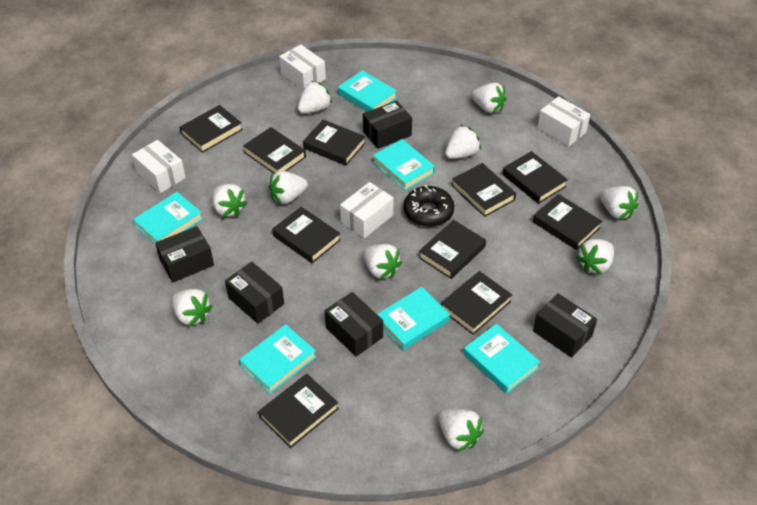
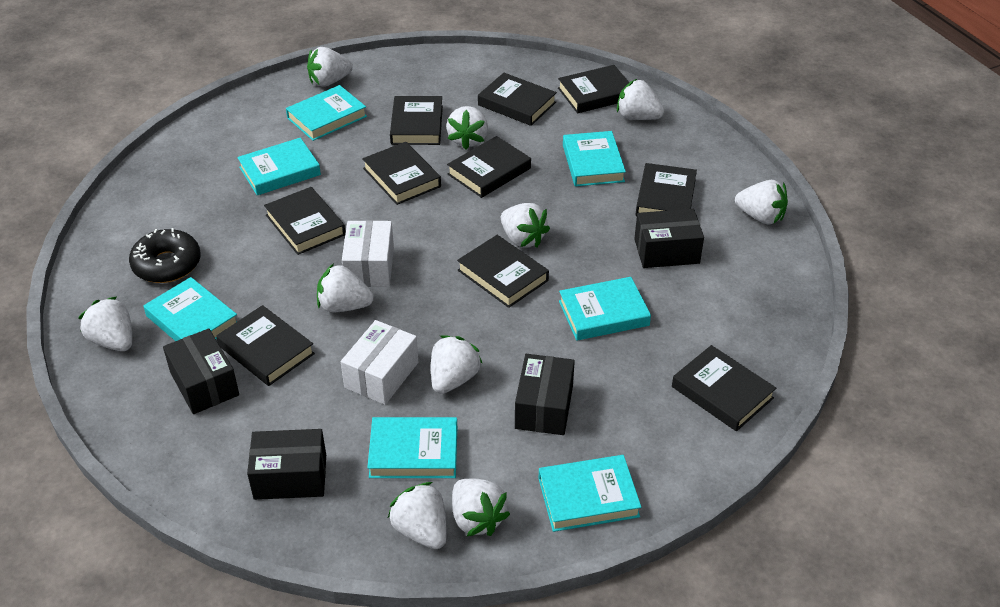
black box: [155,226,214,283] [225,262,284,324] [325,292,383,357] [363,101,412,149] [533,293,597,358] = 5 -> [163,328,239,414] [247,429,326,500] [515,354,575,435] [634,209,704,268] = 4
turquoise book: [133,192,203,245] [239,324,316,394] [338,70,397,112] [373,139,435,190] [377,287,450,350] [463,324,540,394] = 6 -> [143,277,237,341] [237,138,321,195] [286,85,367,141] [367,417,457,478] [538,455,641,532] [559,277,651,340] [563,131,626,187] = 7
white box: [132,140,186,193] [279,44,326,90] [340,182,393,239] [537,96,590,147] = 4 -> [341,320,418,405] [342,220,394,287] = 2

